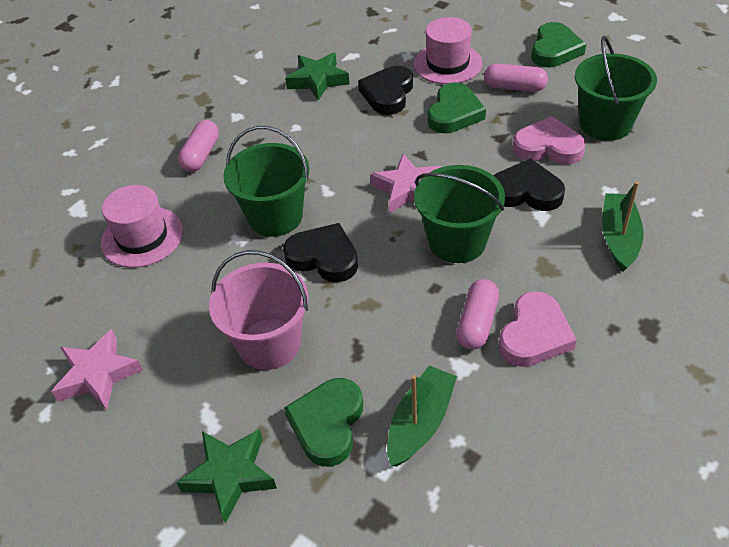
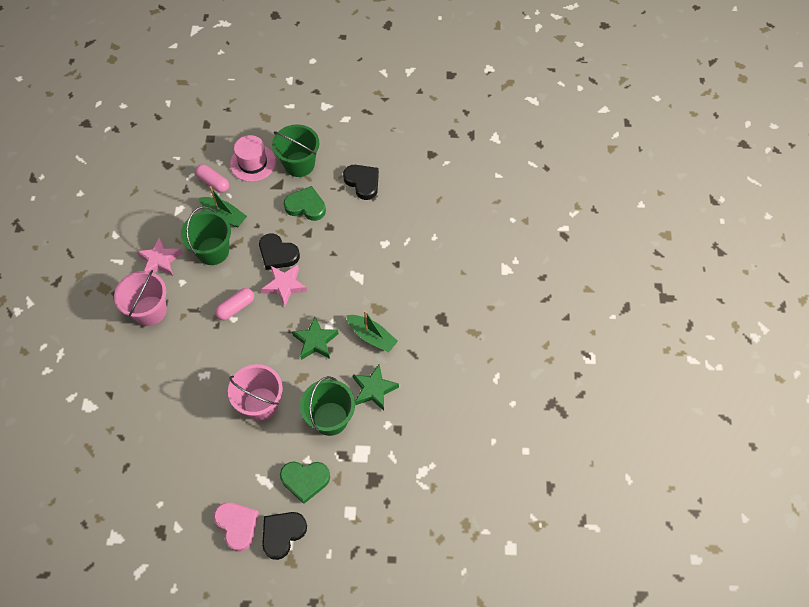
green heart: [284,378,363,467] [428,83,486,133] [531,22,586,67] = 3 -> [280,461,330,504] [284,186,326,221] = 2
pink bucket: [209,250,308,370] = 1 -> [114,270,167,326] [228,364,283,421] = 2
pink capsule: [178,120,219,172] [456,279,499,350] [484,64,548,92] = 3 -> [195,164,229,193] [215,288,254,320] = 2
pink hat: [101,185,183,268] [414,17,482,84] = 2 -> [230,135,276,182] = 1
pink heart: [498,291,577,367] [513,116,586,165] = 2 -> [214,502,259,552] = 1

